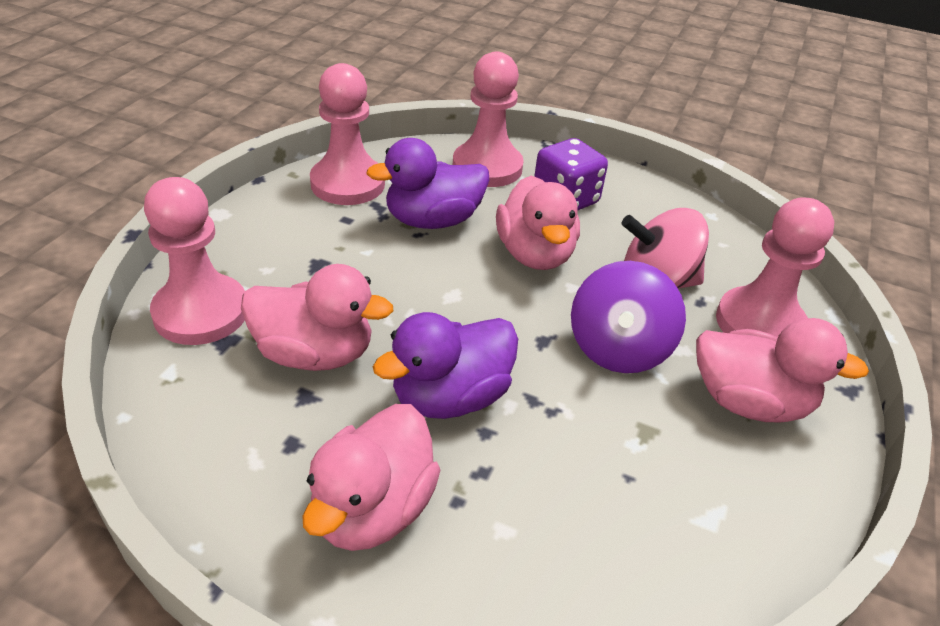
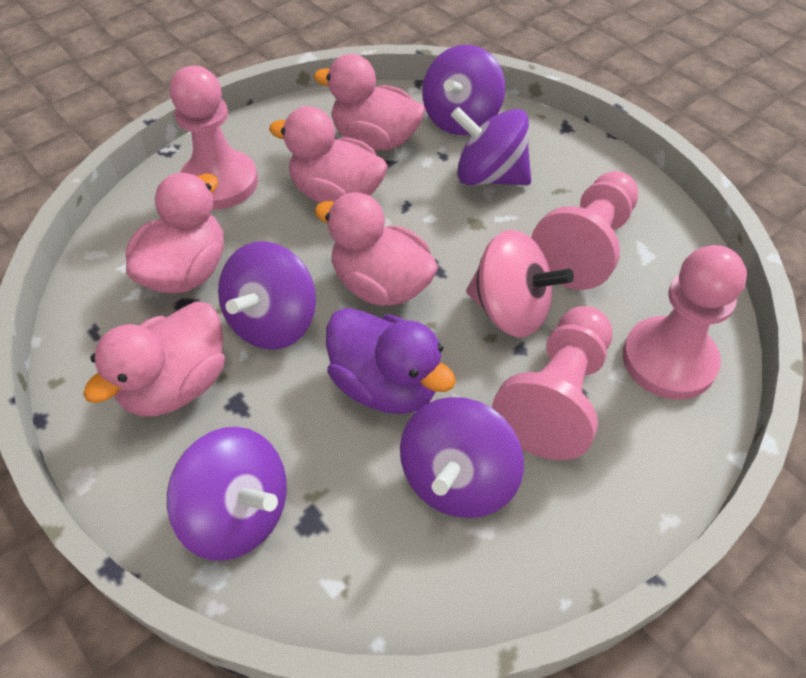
pink duck: [241,264,393,371] [302,404,440,551] [496,176,580,270] [696,318,869,423] = 4 -> [83,302,225,416] [126,173,224,294] [269,106,388,203] [314,54,425,150] [314,192,438,306] = 5
purple dice: [534,138,608,210] = 1 -> none = 0
purple duck: [366,138,489,229] [373,312,518,419] = 2 -> [326,308,456,414] = 1
purple spinning top: [571,261,686,373] = 1 -> [167,427,287,561] [218,241,316,350] [400,397,524,518] [422,45,505,135] [451,107,531,185] = 5

